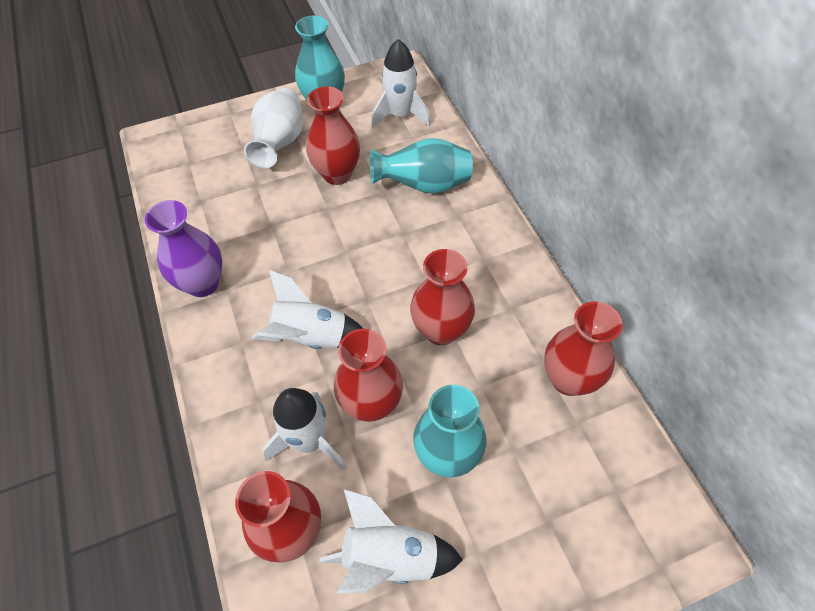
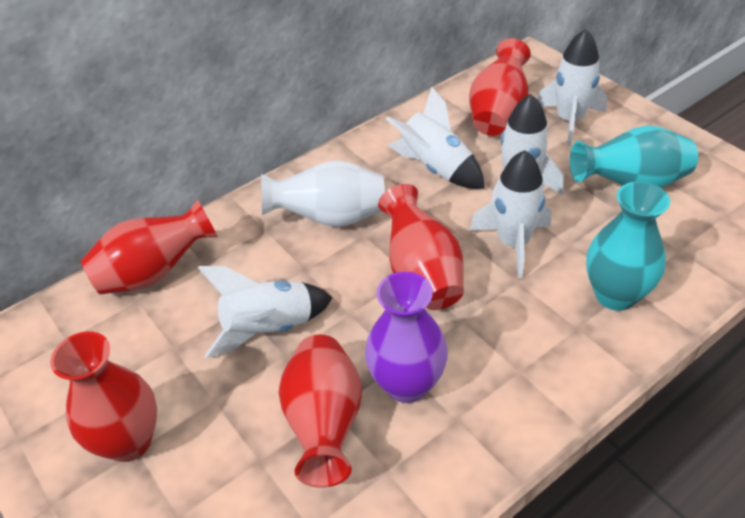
turquoise vase: [295,16,345,100] [370,138,473,194] [413,385,487,478] = 3 -> [570,125,698,188] [586,181,670,311] = 2
white rocket: [252,270,363,349] [262,388,347,470] [319,489,463,594] [371,39,431,129] = 4 -> [198,266,332,358] [386,86,485,189] [470,150,551,279] [491,94,564,202] [537,29,607,146] = 5

